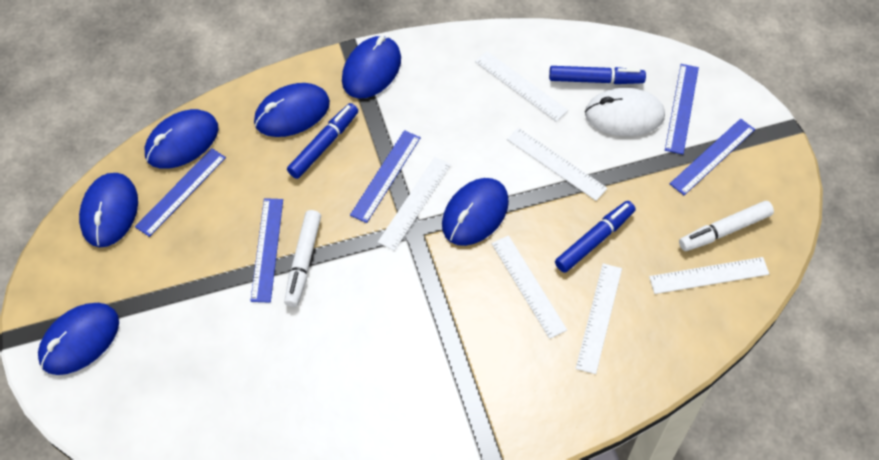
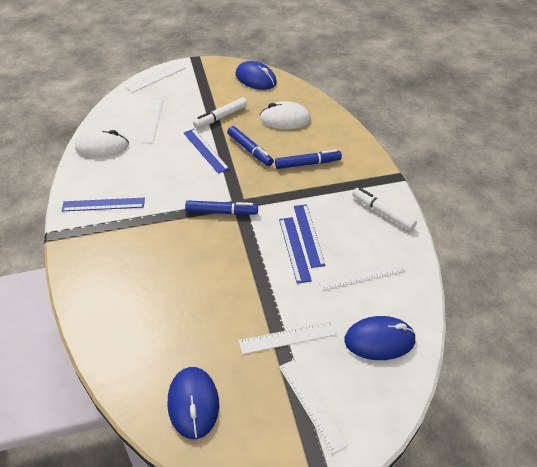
blue mouse: [38,303,119,375] [79,173,138,247] [145,109,219,169] [254,83,330,137] [342,36,401,98] [442,178,509,246] = 6 -> [167,367,219,439] [236,61,277,90] [344,316,416,360] = 3
blue ruler: [135,148,226,237] [250,198,283,303] [350,130,421,223] [665,64,699,154] [670,119,755,195] = 5 -> [62,198,145,211] [184,129,230,174] [279,217,312,284] [294,204,326,268] = 4
white mouse: [585,88,665,136] = 1 -> [75,128,129,158] [260,101,311,129] = 2
white ruler: [378,157,451,251] [475,51,568,122] [491,235,567,339] [507,128,608,201] [576,263,622,374] [649,257,769,294] = 6 -> [126,63,186,93] [141,100,163,143] [239,321,337,355] [279,360,348,454] [317,260,406,291] = 5

